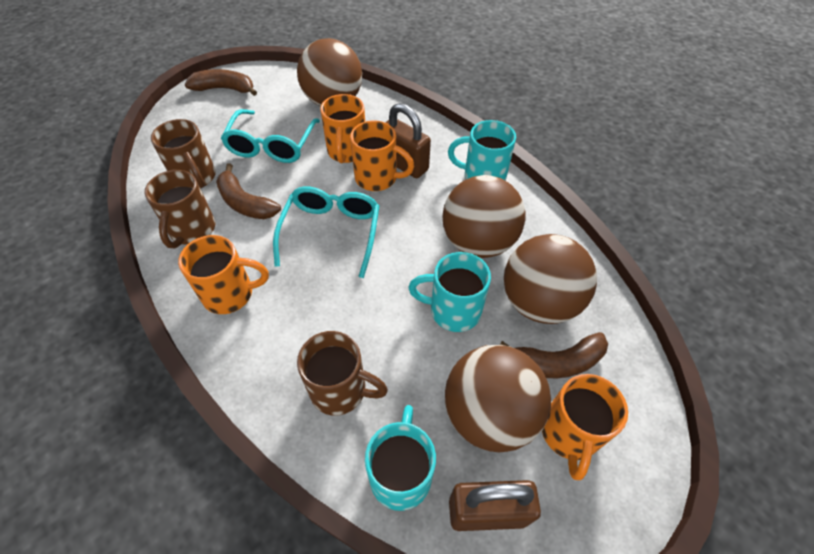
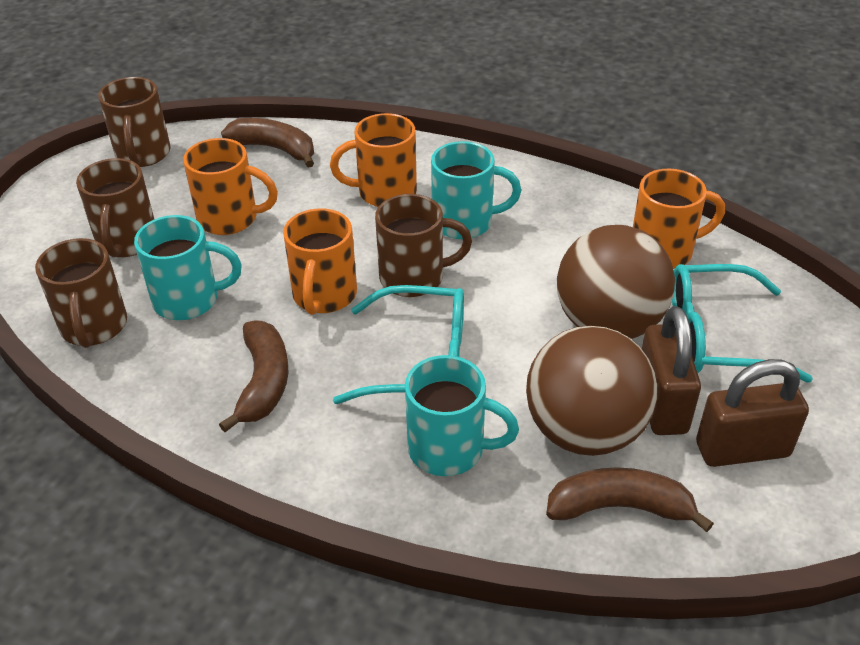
brown ball: [297,38,362,106] [443,175,525,258] [445,345,551,452] [504,234,597,324] = 4 -> [526,326,658,456] [557,225,675,339] = 2
brown mug: [144,170,215,248] [151,119,216,188] [297,331,388,416] = 3 -> [35,238,127,348] [76,158,154,257] [98,77,171,167] [375,194,472,297] = 4

